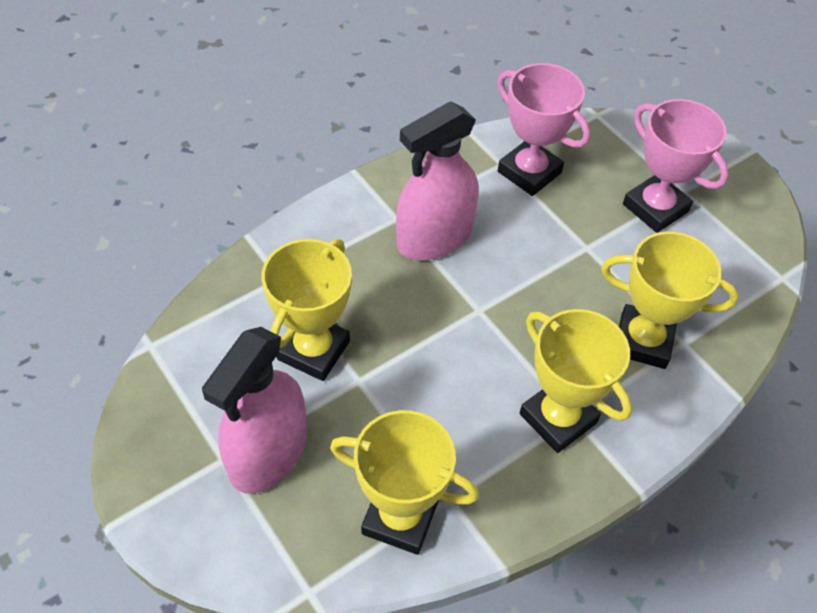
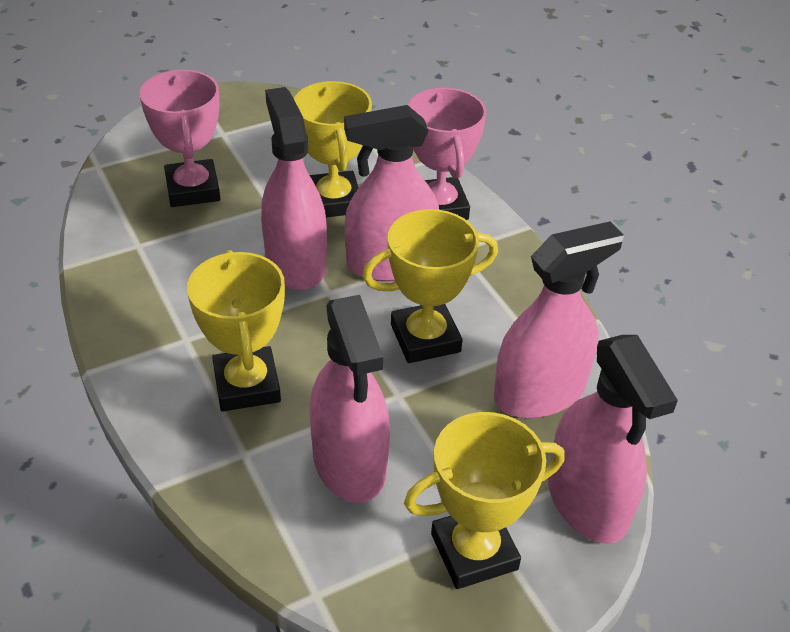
pink spray bottle: [202,327,306,494] [396,101,479,260] = 2 -> [261,87,327,290] [310,295,390,503] [344,105,439,282] [494,221,624,418] [548,335,678,544] = 5

